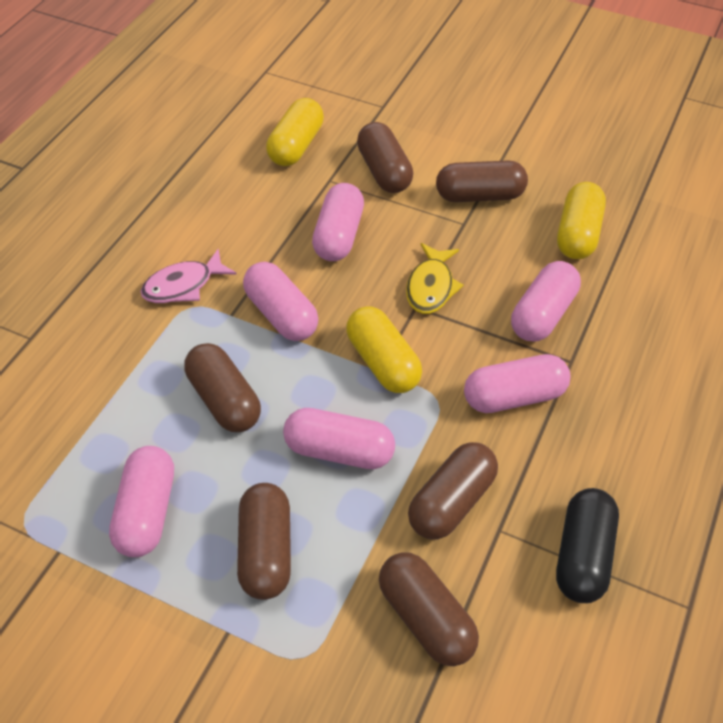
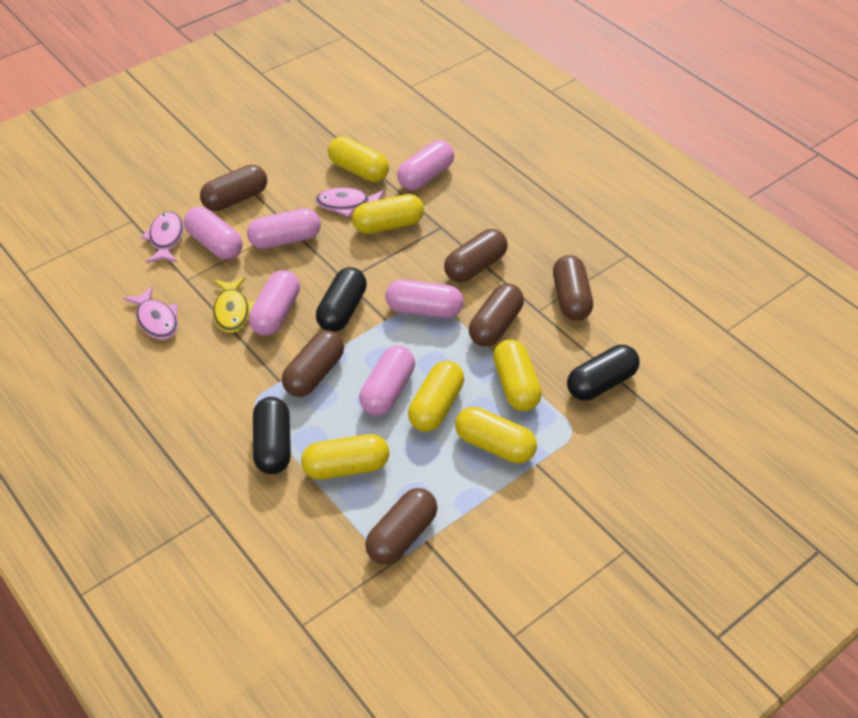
black capsule: [556,488,619,603] = 1 -> [253,397,291,474] [316,267,367,332] [567,345,640,401] = 3
pink fish: [140,248,237,303] = 1 -> [123,286,178,340] [141,211,183,263] [315,187,384,217] = 3
yellow capsule: [266,98,324,166] [346,306,422,393] [557,182,606,259] = 3 -> [301,434,389,480] [328,136,389,182] [352,194,424,234] [408,361,464,432] [455,407,537,464] [493,339,542,411] = 6

